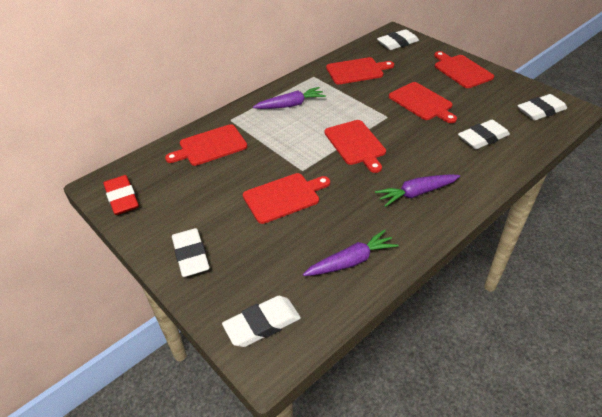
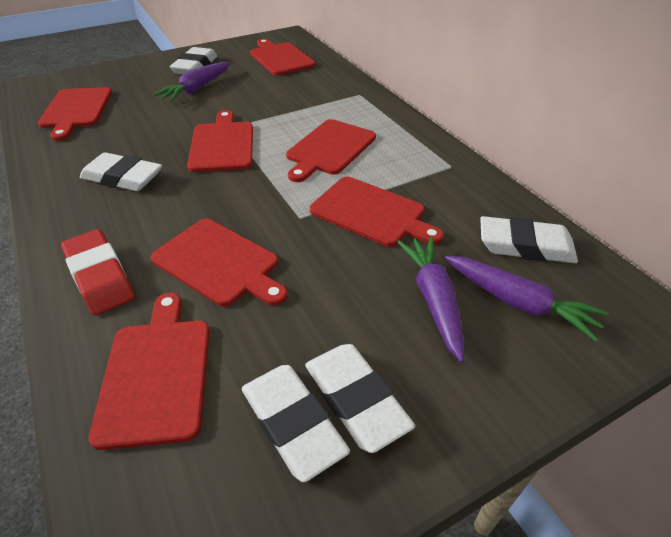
red cutting board: [165,124,247,166] [243,173,330,224] [324,120,386,173] [326,57,394,85] [389,82,457,123] [434,51,494,88] = 6 -> [38,87,112,141] [89,293,209,450] [151,219,287,307] [187,110,253,172] [250,39,315,76] [286,119,376,182] [310,177,444,247] = 7

